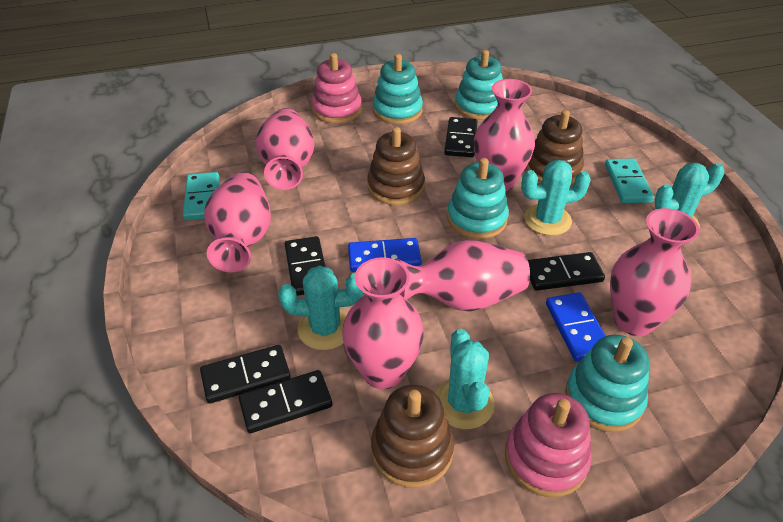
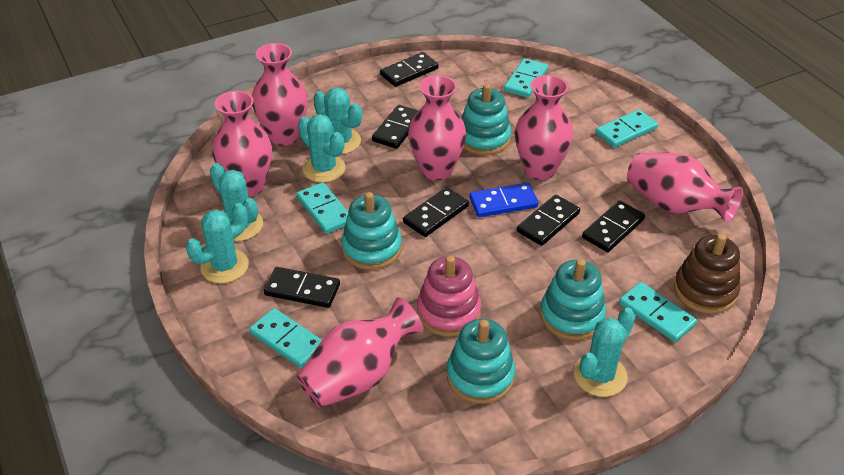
black domino: [200,345,291,403] [239,370,332,433] [285,236,325,296] [444,117,478,157] [528,252,605,291] = 5 -> [264,267,340,308] [372,105,419,149] [380,52,438,87] [403,187,469,237] [517,195,580,246] [582,201,645,252] = 6
blue domino: [348,238,422,272] [546,292,605,362] = 2 -> [469,183,538,217] = 1
brown stacking toy: [367,127,425,205] [371,385,454,488] [526,110,584,184] = 3 -> [674,234,740,314] = 1
pink stacking toy: [311,53,362,124] [505,393,592,497] = 2 -> [417,256,481,337] = 1
turquoise cactus: [278,265,363,350] [435,329,495,429] [521,160,591,236] [655,163,725,229] = 4 -> [186,203,249,283] [210,163,263,241] [298,114,346,183] [314,87,362,154] [574,308,636,397] = 5
turquoise domino: [183,172,219,220] [605,158,654,203] = 2 -> [249,308,322,368] [297,182,349,234] [504,58,548,98] [596,109,658,148] [619,282,697,342] = 5

